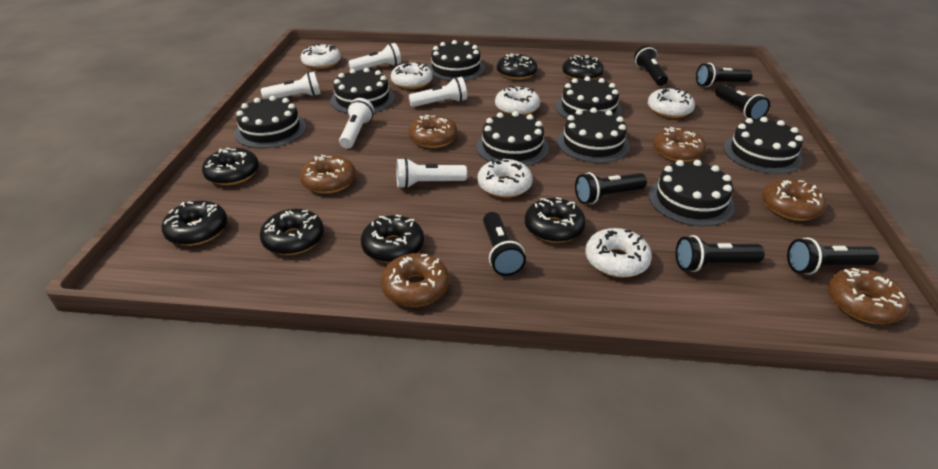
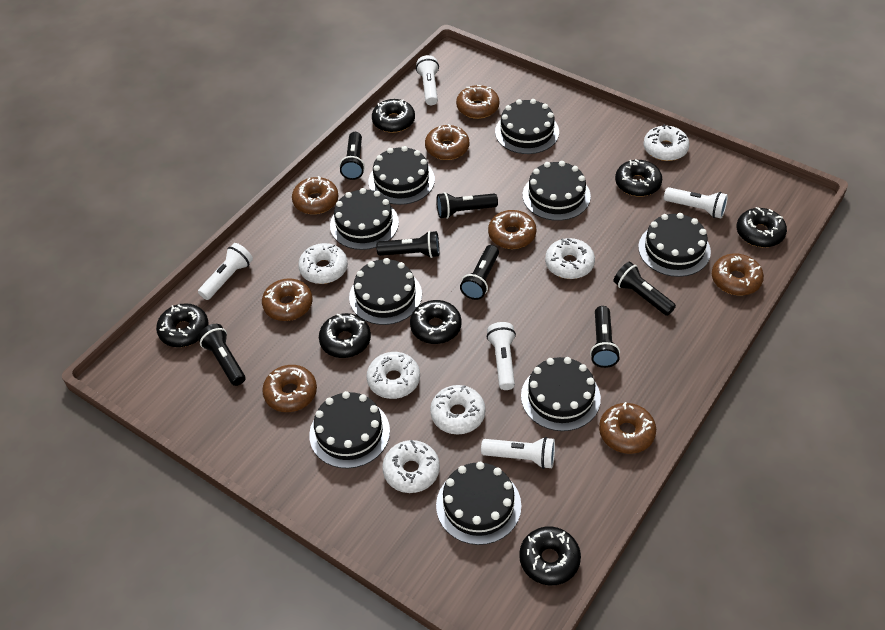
black cake: [234,96,306,148] [330,68,395,114] [427,40,485,81] [476,111,549,166] [556,76,622,119] [557,108,630,163] [649,160,735,226] [724,117,803,174] = 8 -> [309,391,390,468] [330,188,399,250] [349,258,422,325] [368,146,435,205] [436,462,521,545] [495,99,559,154] [521,357,601,431] [523,161,591,221] [638,213,711,277] = 9
brown donut: [300,155,356,194] [381,253,449,307] [408,115,458,148] [653,127,706,162] [762,179,826,221] [827,268,909,324] = 6 -> [262,278,313,321] [262,365,317,412] [292,176,338,214] [425,124,469,160] [456,85,499,119] [488,210,536,249] [599,402,656,454] [712,254,764,295] = 8

